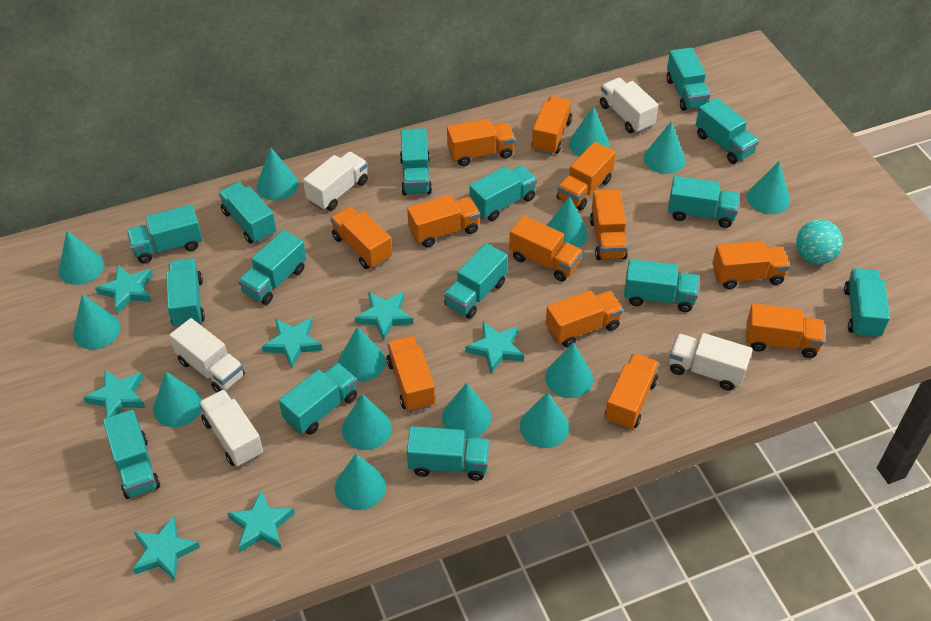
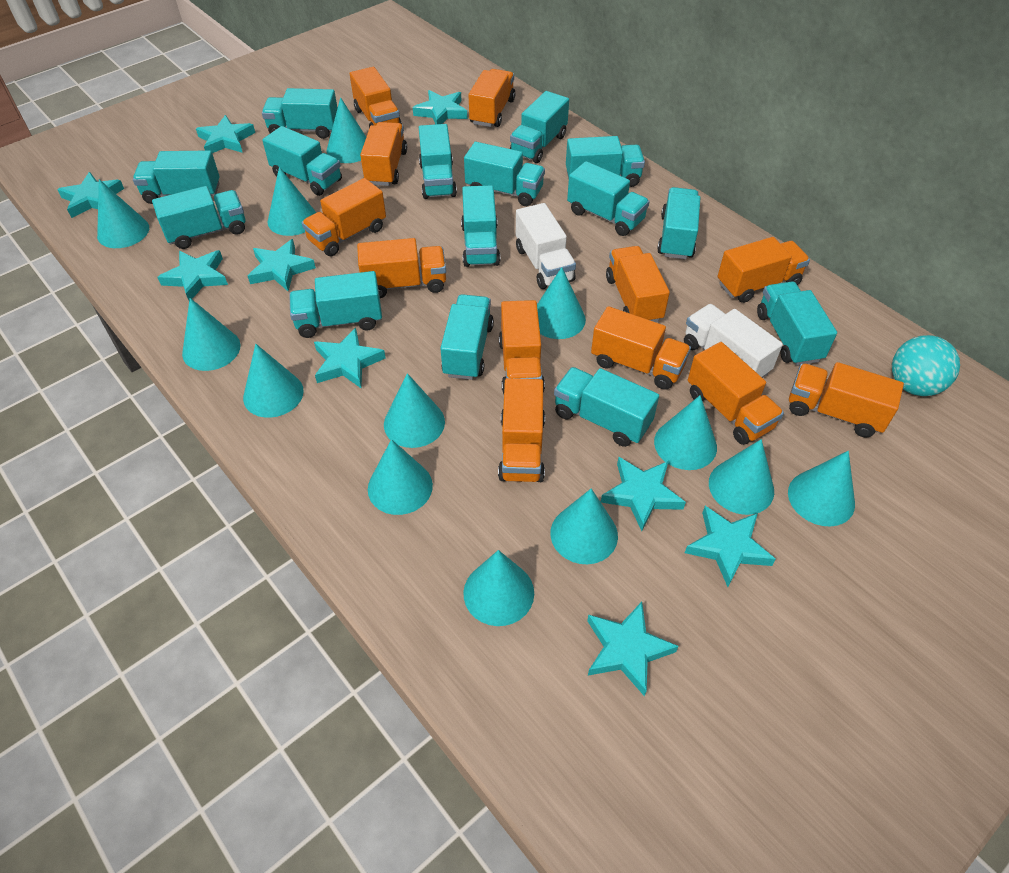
turquoise cone: [59,231,104,285] [73,294,120,349] [153,372,202,427] [256,148,299,201] [335,454,386,510] [338,326,386,382] [342,394,392,450] [442,383,491,439] [520,392,569,448] [545,343,593,398] [547,196,588,247] [569,106,610,157] [644,121,685,174] [747,161,790,214] = 14 -> [97,179,149,248] [182,298,240,371] [243,344,304,418] [268,167,316,236] [327,97,366,163] [368,439,433,515] [384,373,445,448] [463,550,534,626] [537,267,586,339] [550,488,618,564] [654,395,717,470] [709,439,774,515] [788,451,855,527] = 13
turquoise star: [83,370,145,417] [95,265,153,314] [133,516,200,580] [227,491,295,552] [262,317,322,368] [355,291,413,340] [465,322,524,373] = 7 -> [57,172,124,218] [157,250,228,300] [196,115,255,153] [248,239,316,291] [314,328,386,388] [413,90,467,124] [587,602,679,696] [601,457,686,531] [685,506,776,587] = 9
white truck: [169,318,245,393] [199,390,263,467] [303,152,368,211] [600,78,659,133] [669,333,753,391] = 5 -> [516,203,576,289] [684,304,783,378] = 2

